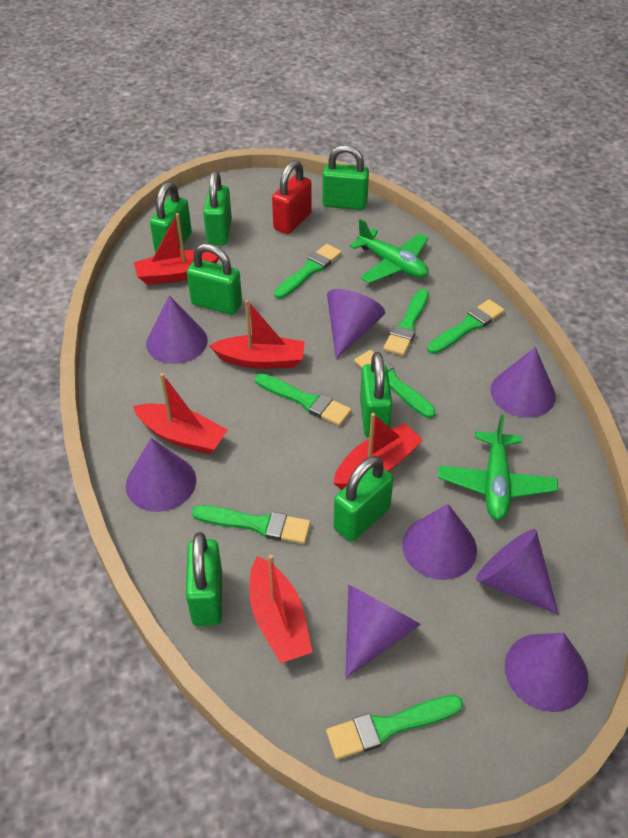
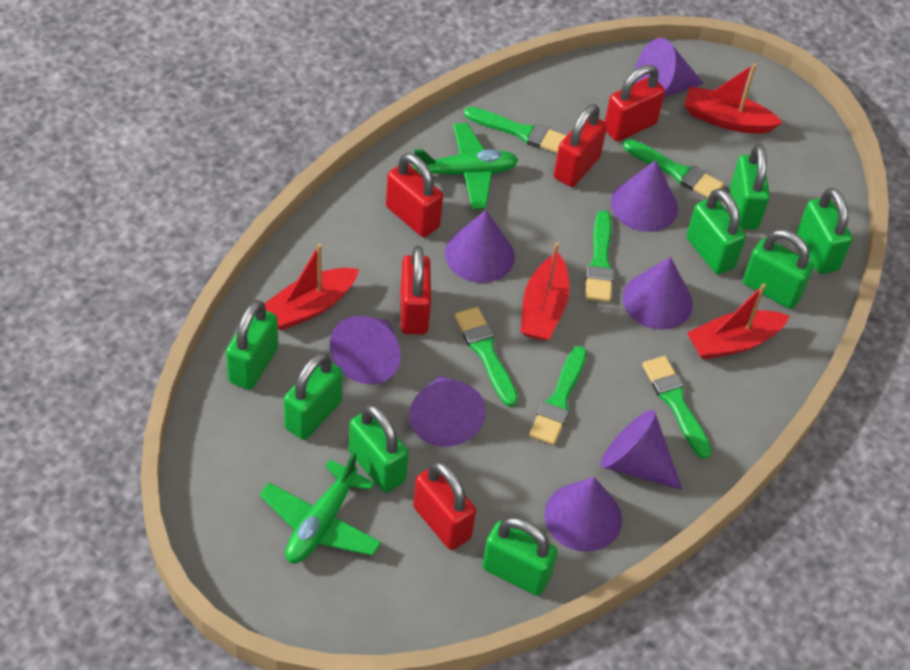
green brush: [192,505,311,544] [255,373,351,426] [274,244,342,299] [326,695,463,760] [354,350,436,418] [383,289,429,356] [427,299,505,354] = 7 -> [455,307,518,407] [464,107,567,153] [529,346,587,445] [585,210,614,302] [623,139,724,198] [642,356,712,459] = 6
green padlock: [150,182,192,253] [186,532,222,626] [187,243,242,315] [203,171,232,246] [322,145,369,210] [333,456,393,542] [360,352,392,437] = 7 -> [226,300,278,390] [284,352,343,440] [349,404,409,493] [482,517,558,596] [686,189,746,274] [729,144,770,230] [743,229,814,309] [797,188,853,274] = 8
red boat: [133,373,228,454] [134,213,219,285] [209,300,305,369] [249,555,312,663] [333,413,423,490] = 5 -> [264,244,359,331] [520,242,570,341] [684,63,783,134] [687,283,789,360] = 4
red padlock: [272,160,312,234] = 1 -> [386,153,443,237] [400,246,431,334] [413,461,476,550] [554,104,607,187] [605,65,665,142] = 5

